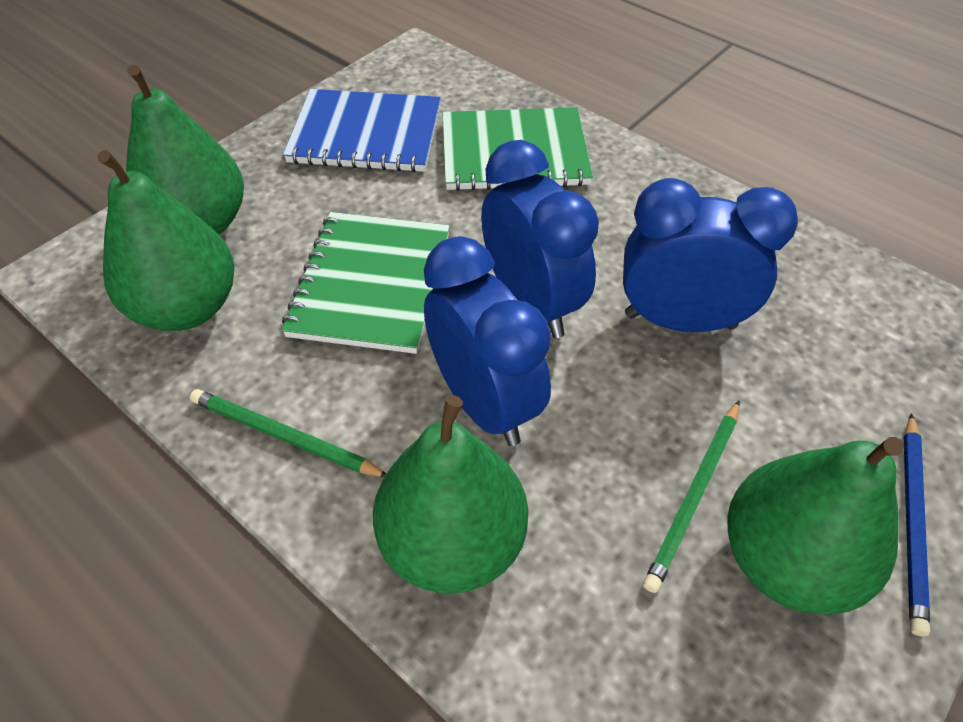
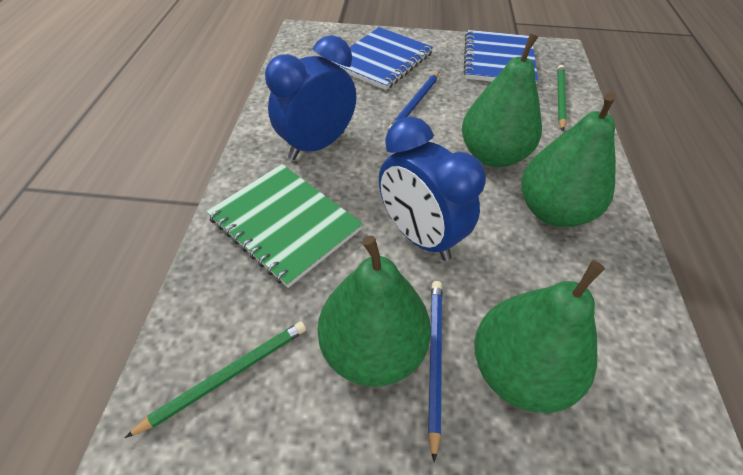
blue clock: [424,236,551,446] [481,140,599,338] [623,178,798,332] = 3 -> [265,35,356,160] [379,117,486,261] = 2
blue notebook: [283,89,441,172] = 1 -> [330,27,433,90] [463,30,538,84] = 2
blue pencil: [904,413,930,637] = 1 -> [388,72,439,130] [428,281,442,462] = 2
green notebook: [282,212,450,354] [442,107,593,191] = 2 -> [207,164,363,288] = 1

